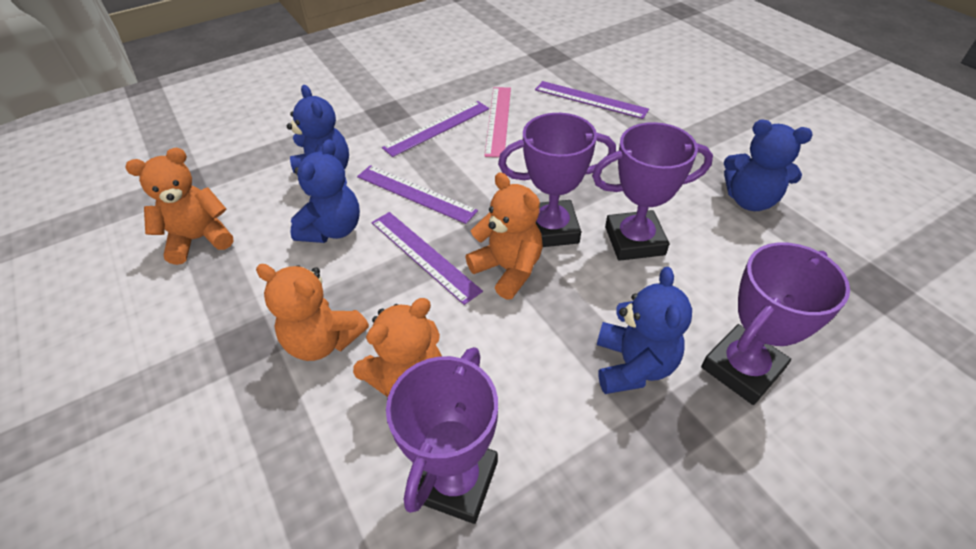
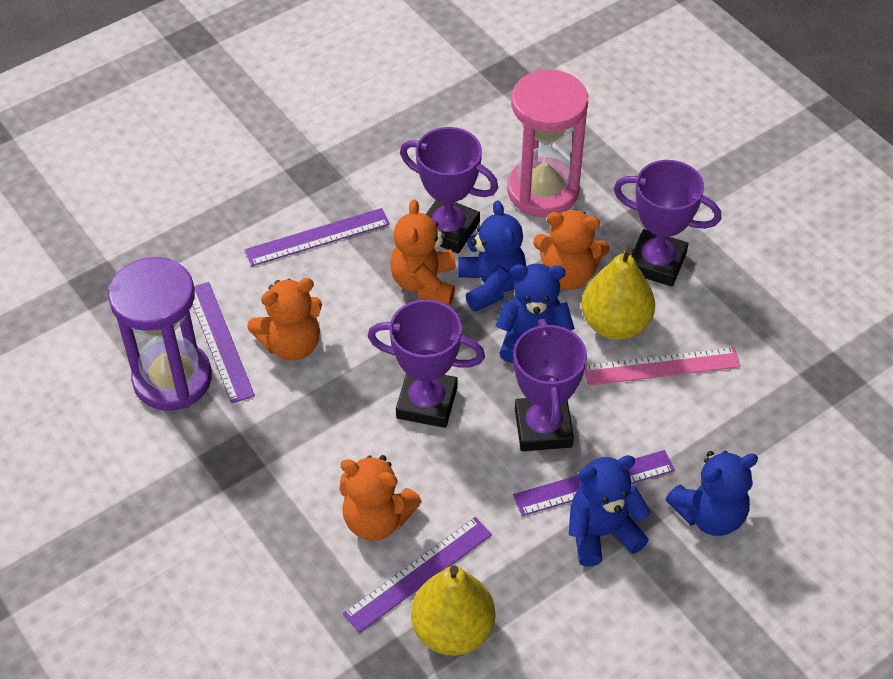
pink hourglass: none = 0 -> [507,70,588,217] = 1
purple hourglass: none = 0 -> [108,257,212,411] = 1
yellow pear: none = 0 -> [411,566,495,656] [581,247,655,340] = 2

